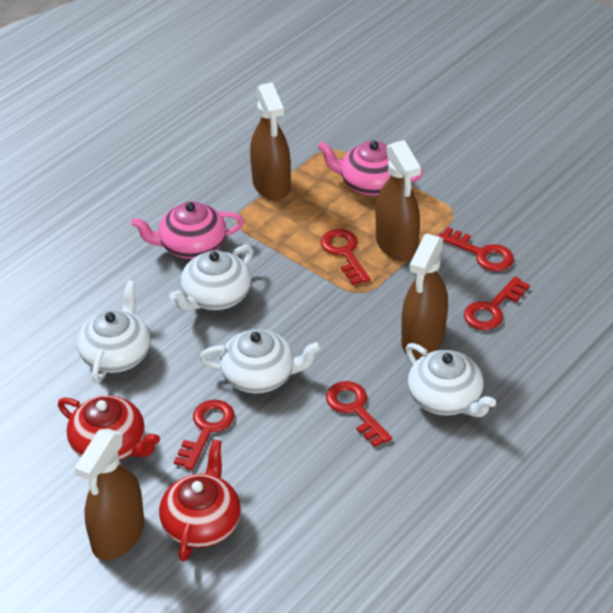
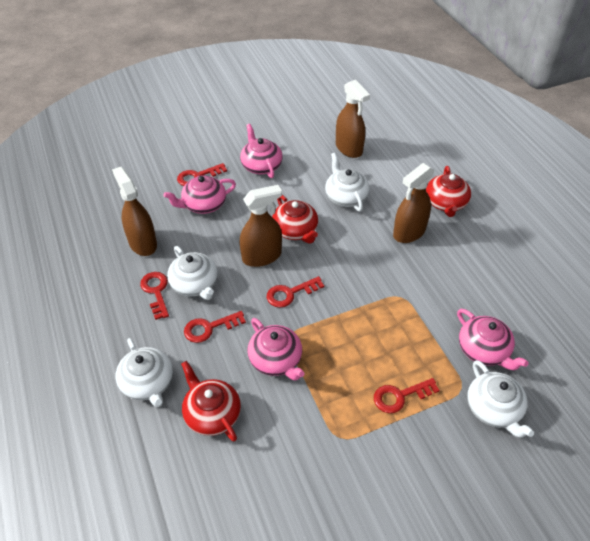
pink teapot: [131,202,244,259] [318,141,423,196] = 2 -> [163,175,236,214] [240,124,283,178] [248,318,305,380] [457,309,529,370] = 4
red teapot: [58,396,160,461] [159,440,241,562] = 2 -> [181,361,241,442] [272,195,318,244] [426,166,471,217] = 3

